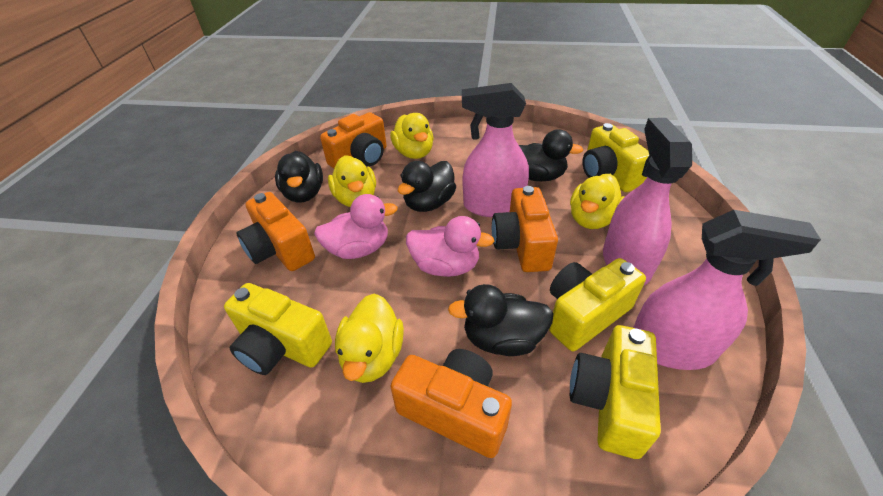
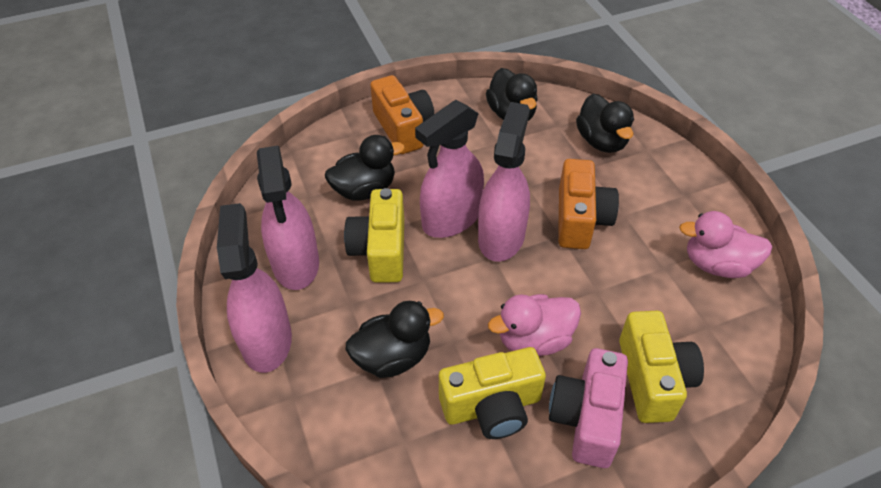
orange camera: [237,192,315,271] [320,112,387,169] [390,349,512,458] [492,186,558,272] = 4 -> [370,75,434,154] [558,159,619,249] = 2
pink camera: none = 0 -> [549,348,628,468] = 1
pink spray bottle: [462,83,529,217] [603,118,692,286] [633,210,821,370] = 3 -> [217,203,292,373] [257,146,319,290] [415,100,484,238] [478,102,530,262] = 4
yellow camera: [224,283,332,375] [549,258,646,351] [570,325,661,459] [582,123,649,192] = 4 -> [344,188,404,283] [439,347,546,439] [619,311,704,423] = 3
yellow duck: [328,155,376,207] [335,293,404,383] [390,113,434,159] [570,174,625,229] = 4 -> none = 0

